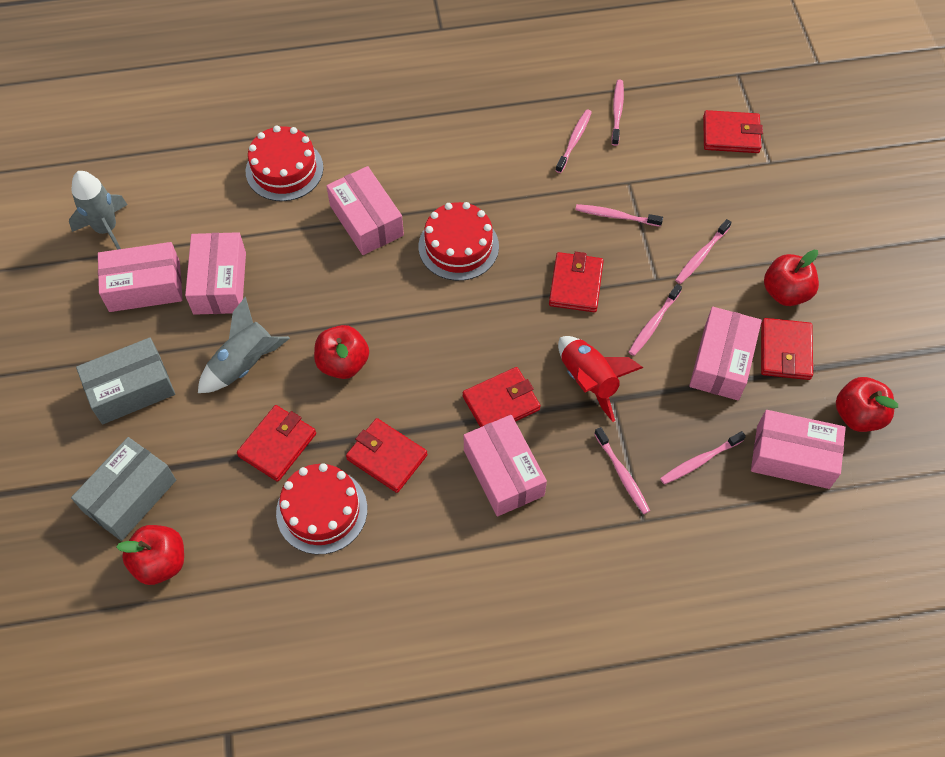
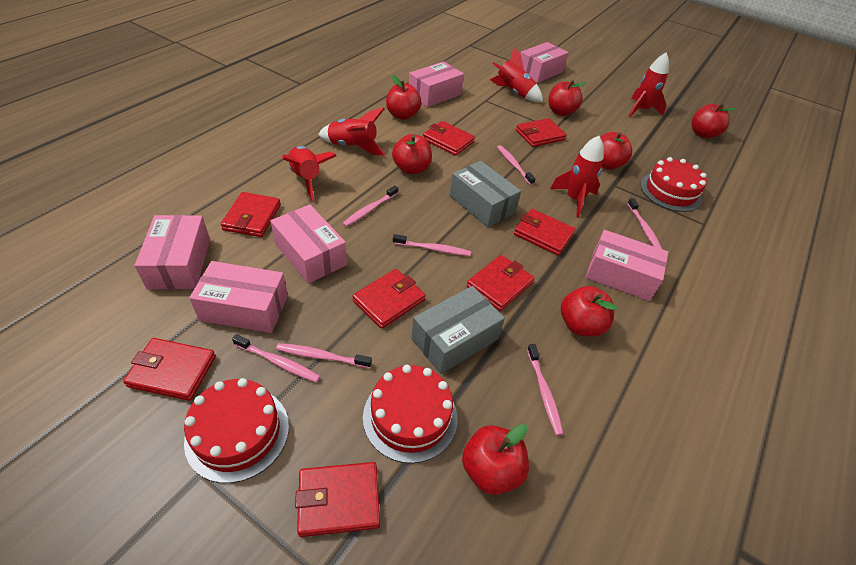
grey rocket: [69,171,128,249] [198,297,290,393] = 2 -> none = 0
red apple: [116,525,184,585] [314,325,369,379] [764,250,819,306] [836,377,898,432] = 4 -> [386,75,422,120] [392,134,432,174] [462,424,529,495] [548,80,587,116] [561,286,617,336] [600,132,632,170] [691,104,736,138] = 7
red rocket: [558,336,643,422] = 1 -> [282,146,337,201] [318,108,385,156] [490,47,543,102] [550,136,604,217] [629,52,669,117] = 5
red wallet: [237,405,316,482] [346,418,427,493] [462,367,541,427] [549,252,604,312] [703,110,763,153] [761,318,813,380] = 6 -> [123,338,216,401] [221,192,281,237] [295,462,380,537] [352,269,425,329] [423,121,475,156] [467,255,534,311] [514,209,575,255] [516,118,567,147] = 8

